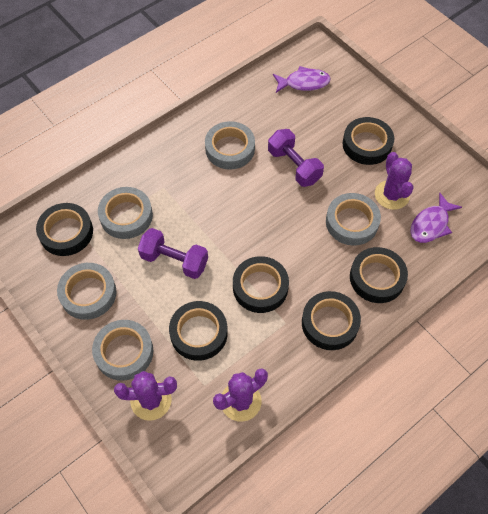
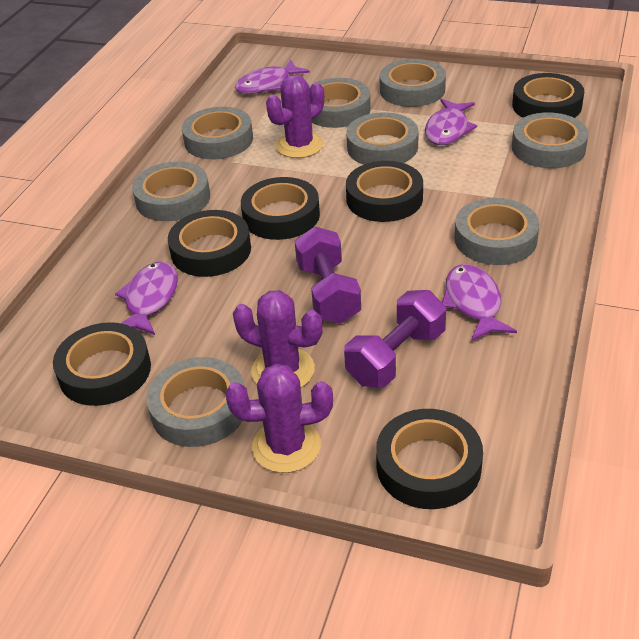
grey tape: [57,263,117,320] [92,320,153,381] [98,187,153,239] [205,121,255,170] [326,193,381,246] = 5 -> [132,162,210,221] [146,357,244,447] [182,107,253,159] [309,78,371,128] [347,112,418,164] [380,59,446,107] [455,198,539,265] [512,112,589,168] = 8
purple fish: [273,66,331,93] [410,193,462,243] = 2 -> [115,261,178,335] [235,59,310,94] [425,99,477,145] [442,264,517,341] = 4

